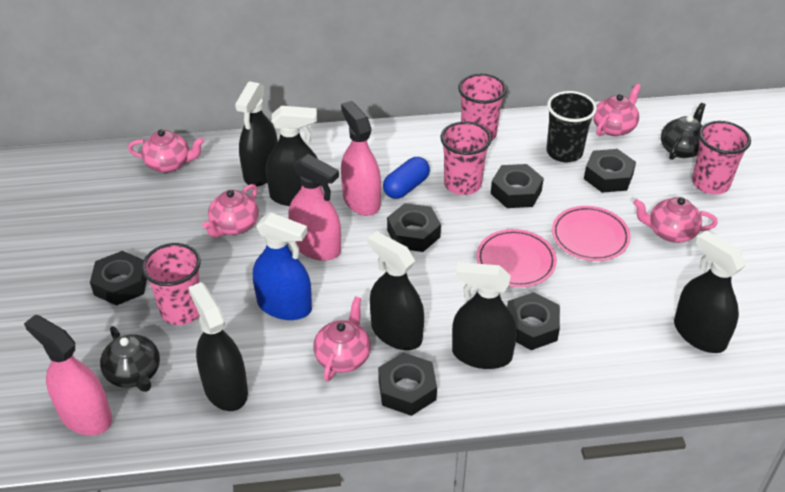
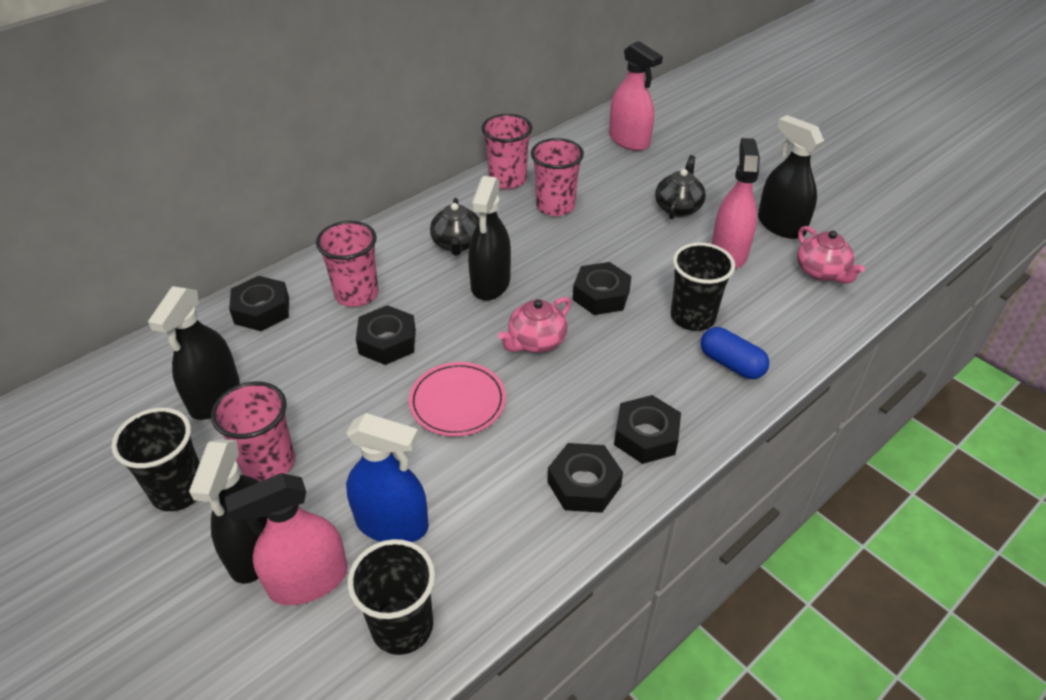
black cup: [546,91,597,162] = 1 -> [111,408,200,511] [347,539,435,655] [671,243,735,331] = 3
black nut: [90,251,147,306] [378,352,437,416] [387,203,441,252] [491,164,544,208] [507,292,560,350] [584,149,636,193] = 6 -> [229,276,289,331] [356,305,416,365] [547,443,623,513] [573,262,631,315] [614,395,681,464] = 5
black spray bottle: [188,282,248,411] [235,81,278,187] [266,106,322,206] [368,231,424,350] [452,262,517,369] [674,230,746,353] = 6 -> [148,286,240,420] [189,439,267,584] [468,176,511,301] [758,115,824,239] = 4
pink plate: [476,229,557,287] [552,206,631,261] = 2 -> [409,362,506,436] = 1
pink teapot: [128,129,204,173] [202,184,259,238] [313,296,371,382] [593,84,641,136] [633,197,718,243] = 5 -> [498,297,571,353] [797,226,865,284] = 2

